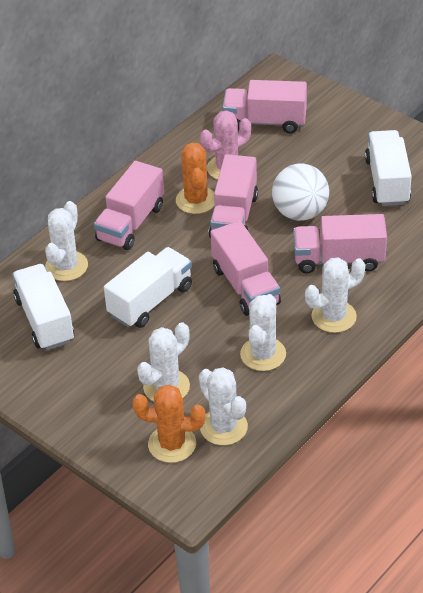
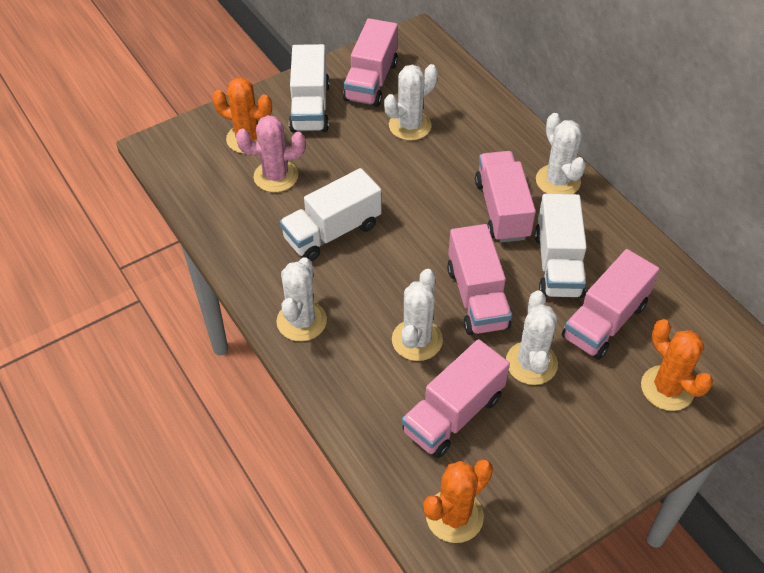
orange cactus: [132,384,205,463] [176,142,215,214] = 2 -> [212,78,272,154] [423,459,493,543] [641,319,713,411] = 3
white ball: [272,163,329,221] = 1 -> none = 0

